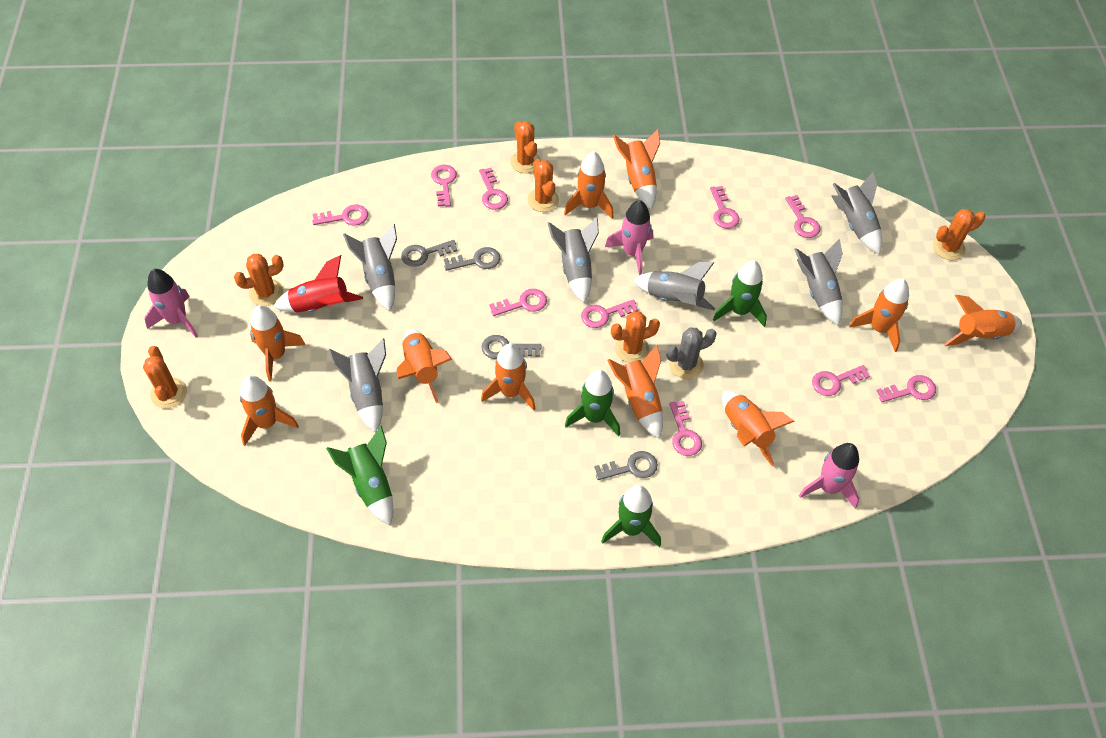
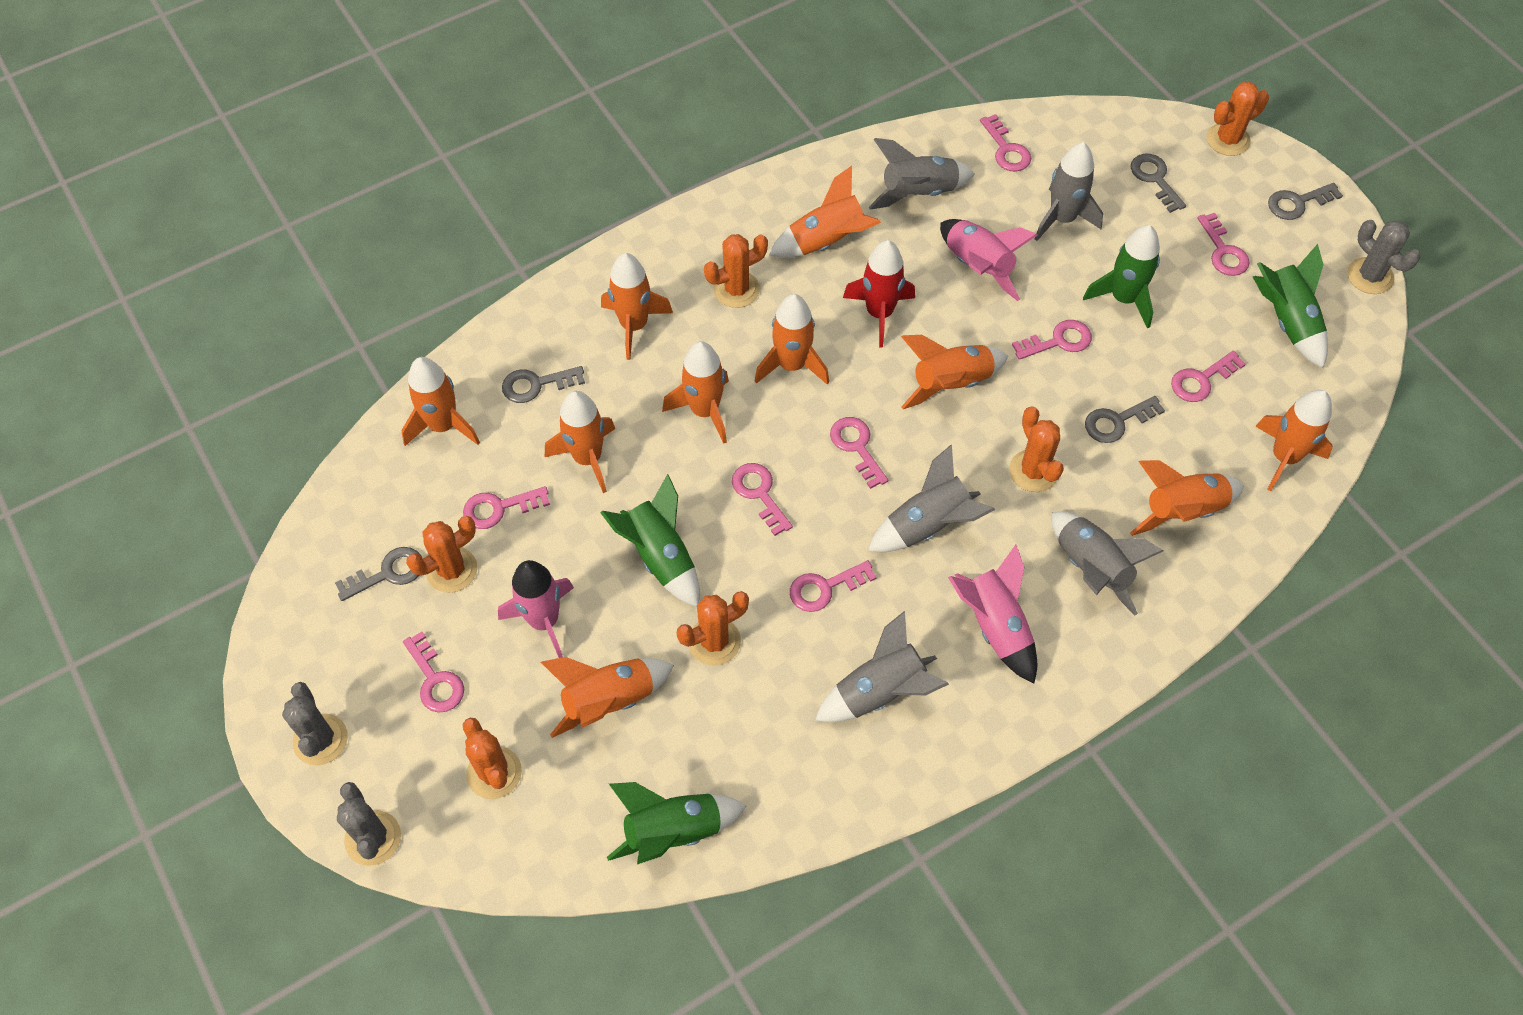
grey cactus: [666,327,717,379] = 1 -> [282,682,348,765] [337,782,401,866] [1347,220,1420,294] = 3
grey key: [401,240,458,267] [444,247,500,271] [482,335,542,359] [594,451,658,480] = 4 -> [335,547,422,601] [502,366,585,403] [1085,396,1165,443] [1131,154,1186,213] [1268,183,1343,220] = 5
grey rocket: [328,338,386,433] [343,224,397,311] [548,218,599,303] [633,262,715,310] [794,239,843,326] [831,172,882,254] = 6 -> [815,611,949,722] [868,445,995,552] [869,138,975,210] [1035,142,1103,241] [1052,512,1163,616] = 5
pink key: [312,204,368,226] [431,165,457,207] [479,168,508,210] [489,289,547,316] [581,299,638,328] [669,401,702,456] [710,186,739,229] [785,195,820,238] [812,365,870,396] [876,375,936,402] = 10 -> [403,631,464,713] [463,486,550,529] [732,463,793,536] [790,560,877,612] [830,417,888,489] [980,114,1031,171] [1012,320,1092,360] [1171,350,1246,402] [1197,213,1250,276] = 9

